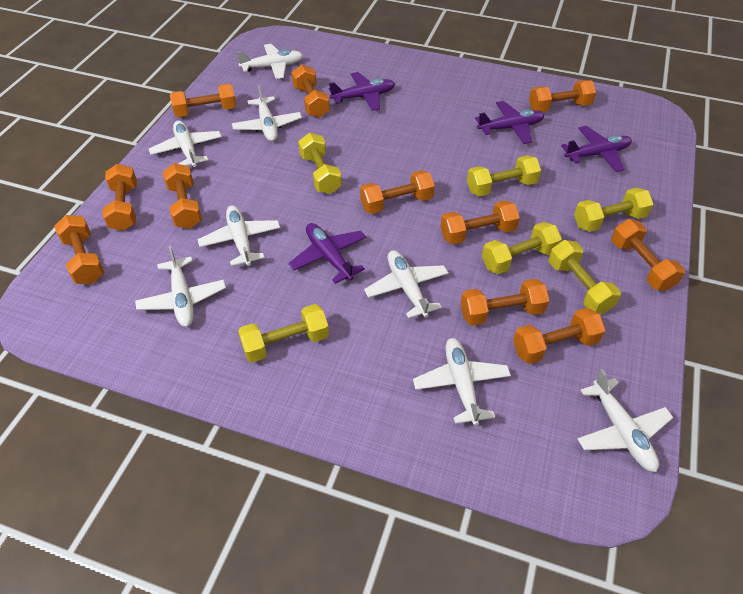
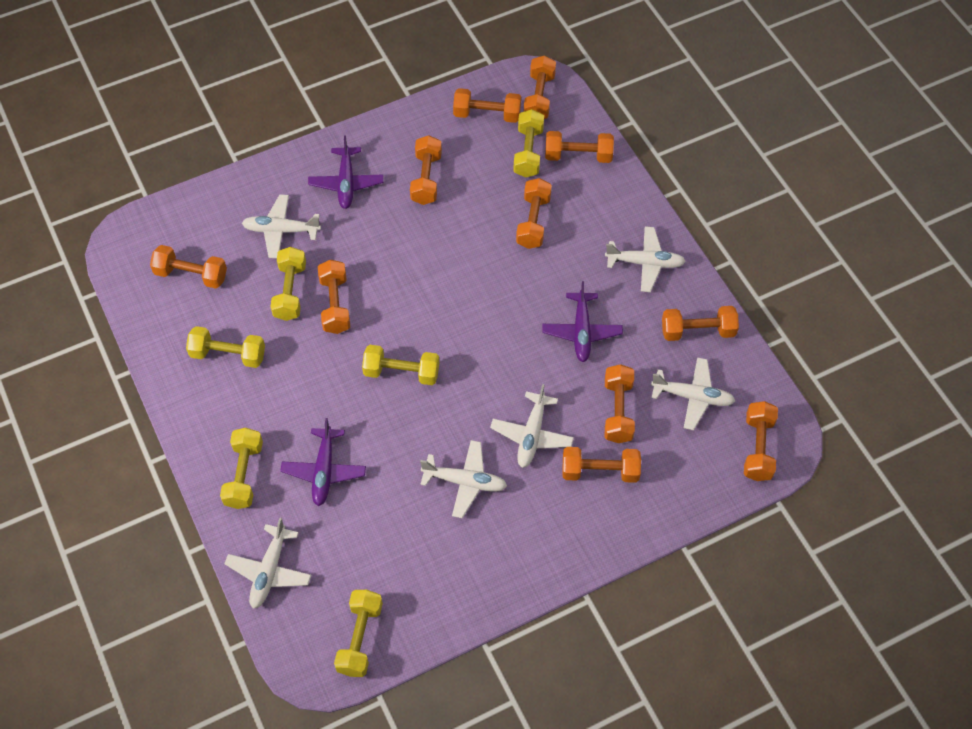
purple plane: [289,223,366,284] [329,72,395,111] [475,101,545,144] [561,126,632,172] = 4 -> [281,418,366,506] [308,135,384,209] [542,281,623,362] = 3
white plane: [135,246,226,327] [149,120,222,167] [197,205,280,266] [232,85,302,142] [237,44,303,79] [364,250,449,319] [413,338,511,426] [577,369,673,472] = 8 -> [224,518,312,609] [242,194,321,258] [420,440,507,518] [490,384,574,468] [605,226,686,292] [651,357,735,430] = 6

